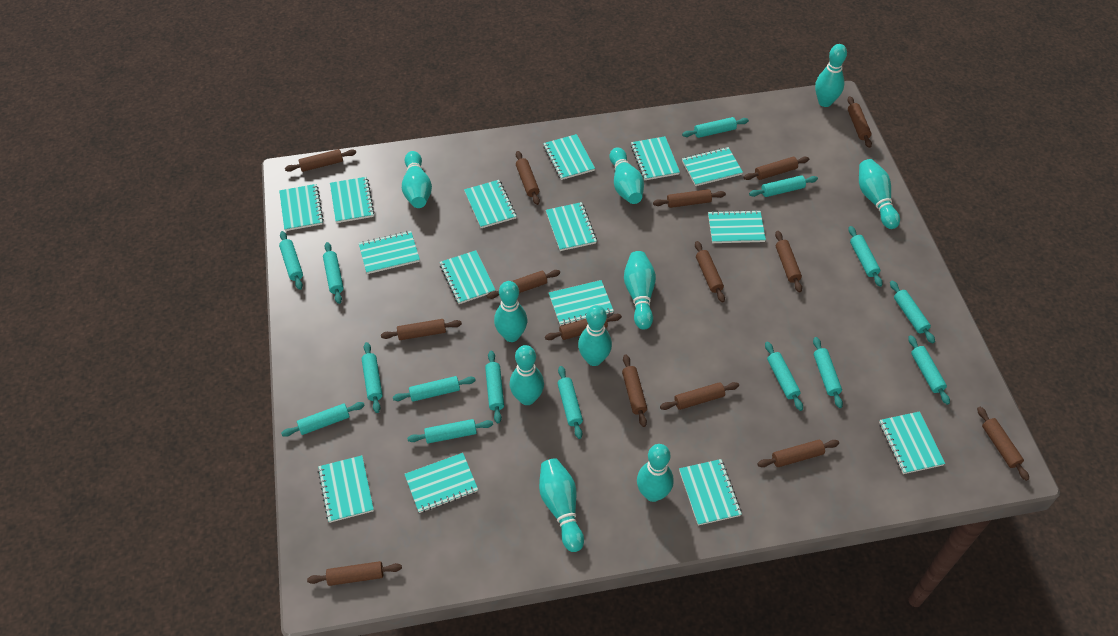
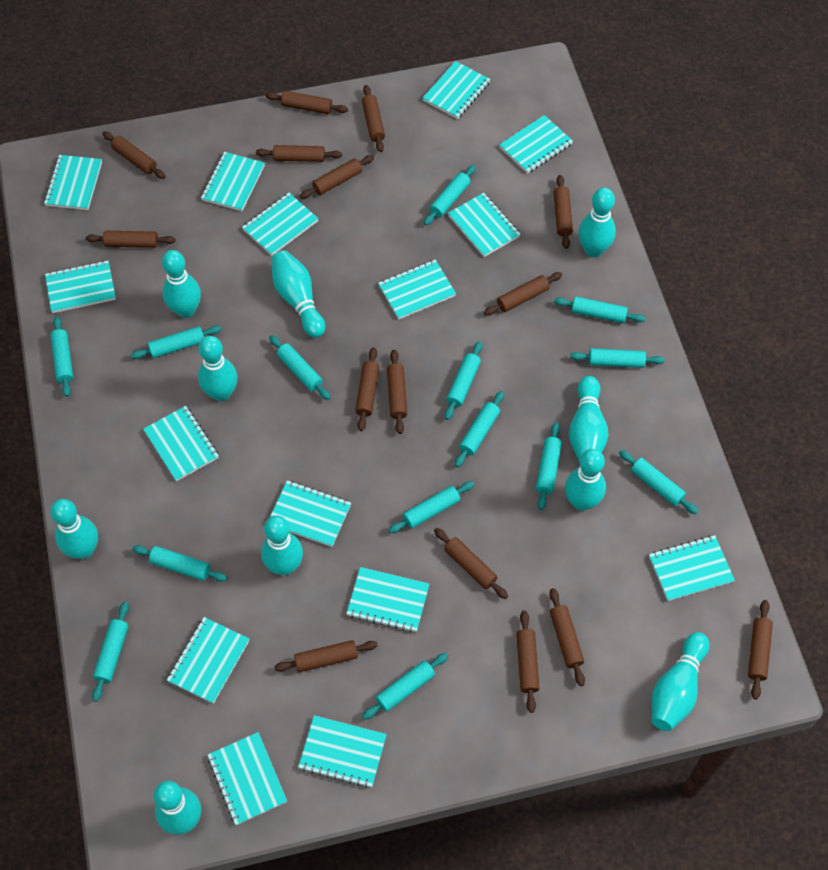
turquoise rolling pin: [279,231,303,290] [281,402,365,437] [323,242,344,304] [362,342,382,413] [393,376,476,402] [407,419,493,443] [485,350,504,423] [557,366,583,439] [682,117,749,138] [749,175,818,197] [765,342,803,411] [813,337,843,408] [848,226,883,287] [890,281,935,343] [908,335,950,405] = 15 -> [50,316,73,397] [92,602,129,702] [131,326,222,359] [132,545,227,582] [269,335,331,400] [362,653,448,720] [389,481,474,533] [424,165,476,226] [445,341,482,420] [455,391,504,467] [536,422,562,510] [554,296,645,323] [570,348,665,368] [619,450,698,514] = 14

